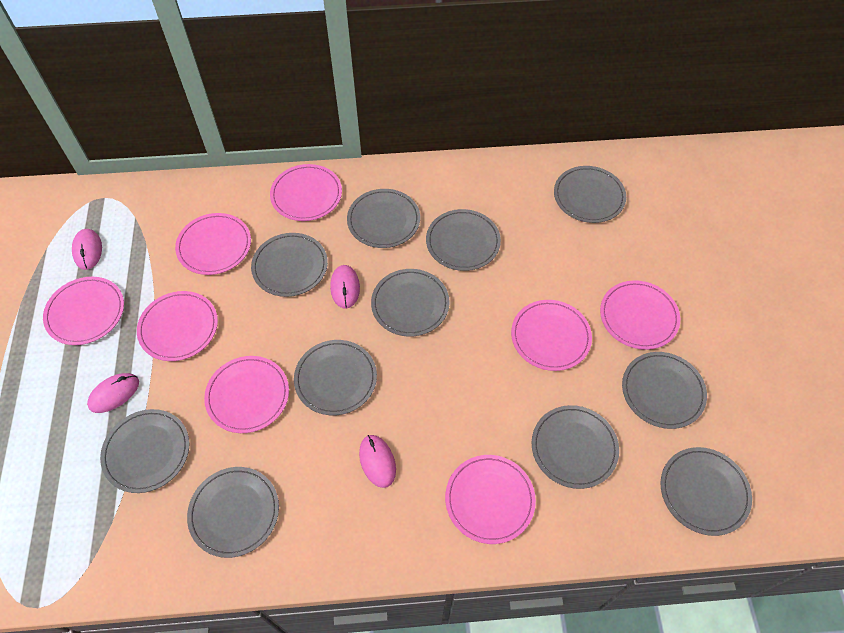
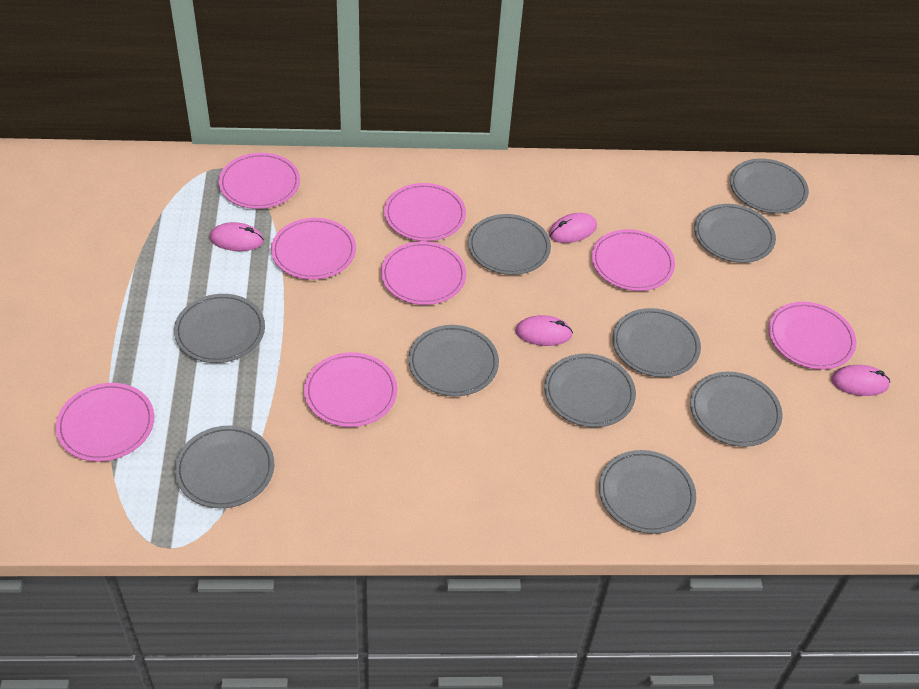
grey plate: [100,409,189,493] [187,467,279,558] [251,233,328,297] [294,340,377,415] [347,189,420,248] [371,269,450,337] [426,209,501,271] [532,405,619,489] [554,166,626,223] [622,352,707,429] [661,447,752,536] = 11 -> [174,294,265,363] [175,425,274,508] [408,325,499,396] [468,214,551,275] [544,354,636,427] [599,450,696,534] [612,308,701,377] [690,372,782,447] [694,204,776,263] [730,159,809,214] = 10

